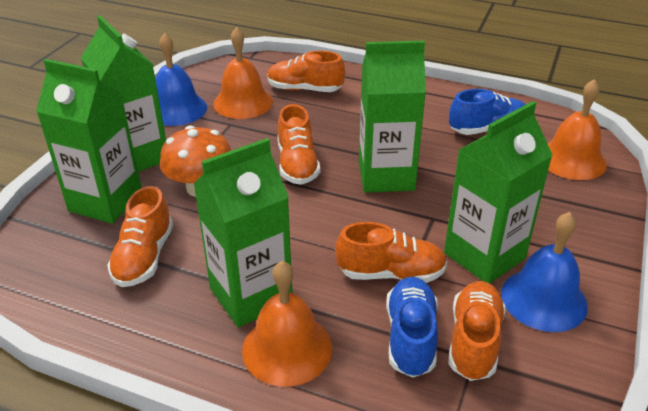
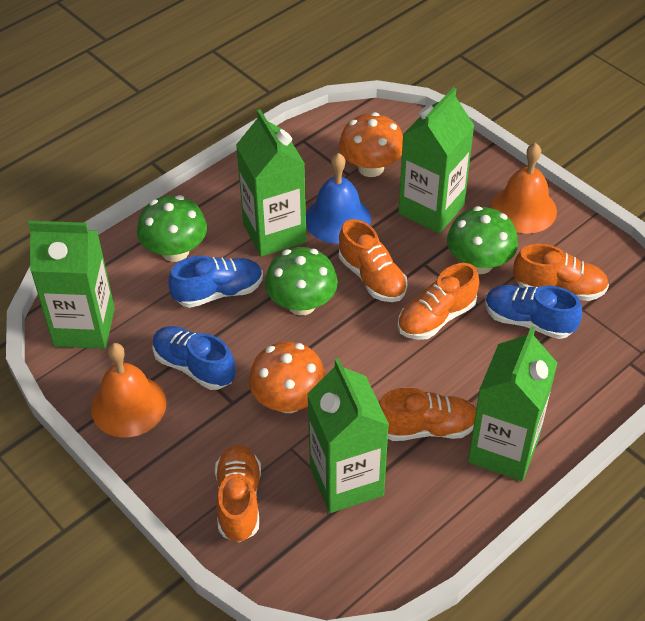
blue bell: [155,33,207,126] [501,212,588,332] = 2 -> [306,153,371,244] = 1
blue shoe: [386,277,438,377] [449,89,526,135] = 2 -> [152,326,235,390] [168,256,263,308] [485,285,582,339] = 3
green mushroom: none = 0 -> [137,195,207,262] [265,247,338,316] [447,206,518,274] = 3
orange bell: [213,27,273,119] [242,261,332,387] [547,79,607,180] = 3 -> [91,343,166,438] [491,143,557,234] = 2
orange mushroom: [160,125,231,197] = 1 -> [249,342,326,413] [339,112,403,177] = 2

